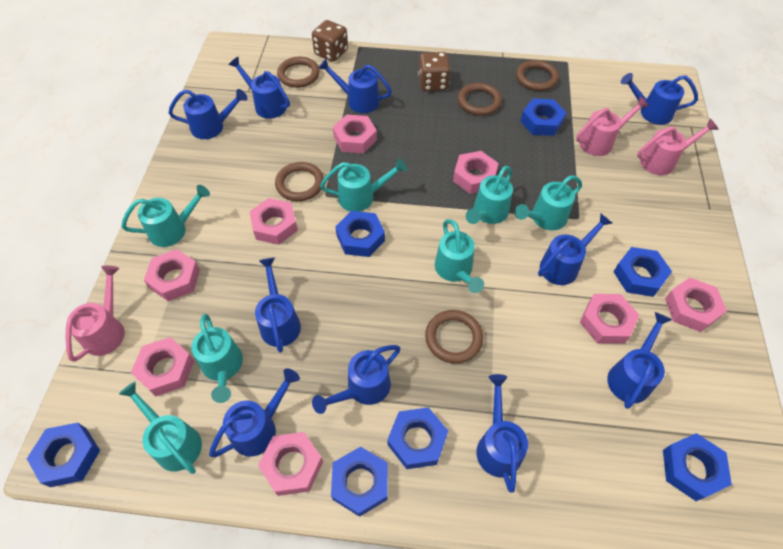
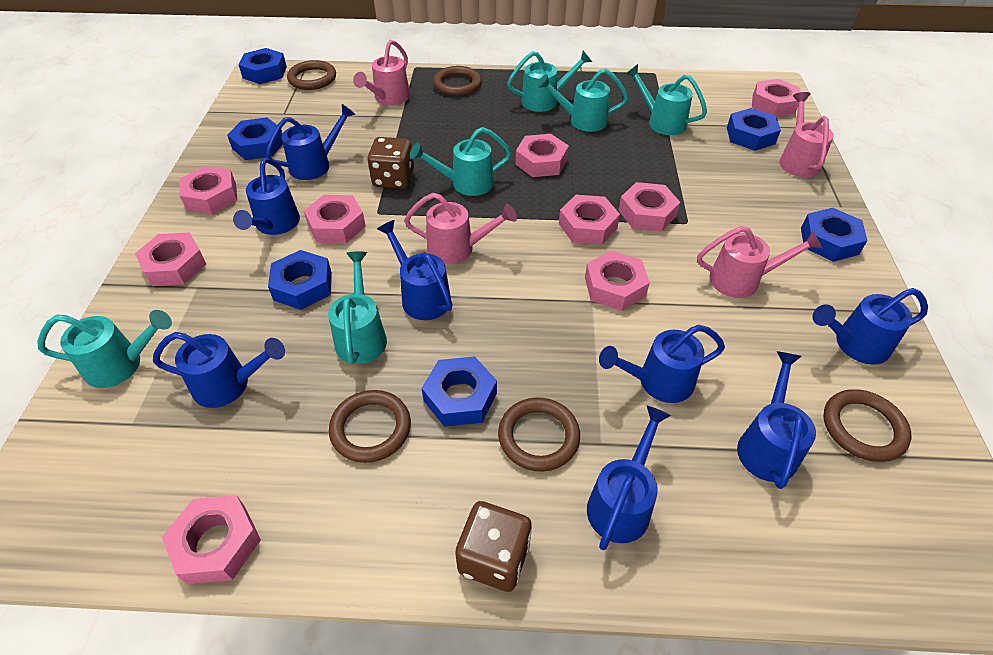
blue nut: [27,423,100,487] [331,447,388,517] [335,211,385,257] [387,407,448,469] [521,99,566,136] [613,247,672,297] [663,433,732,501] = 7 -> [227,117,283,160] [239,48,287,84] [268,250,332,310] [422,356,497,427] [727,108,781,151] [801,208,868,262] = 6
blue watering can: [169,89,247,139] [209,368,300,457] [229,57,290,119] [255,257,301,353] [312,345,400,414] [318,59,392,113] [476,374,528,493] [538,214,612,285] [607,312,672,409] [621,73,698,125] = 10 -> [153,332,285,408] [233,158,300,235] [265,104,356,180] [377,220,453,320] [587,406,671,550] [599,325,725,403] [737,351,816,489] [812,288,928,365] = 8
pink nut: [131,337,194,396] [144,249,200,301] [249,198,298,245] [258,432,323,496] [333,114,377,153] [453,151,498,194] [580,294,639,344] [665,278,727,332] = 8 -> [135,232,206,286] [162,495,261,584] [180,166,237,214] [304,195,366,243] [515,134,569,177] [559,195,620,245] [585,251,650,311] [618,182,680,231] [752,79,801,117] = 9
pink watering can: [65,266,125,362] [576,96,649,156] [637,119,718,175] = 3 -> [353,40,410,105] [404,193,517,264] [697,226,822,298] [779,92,834,177] = 4
turquoise watering can: [119,382,202,474] [121,185,210,247] [191,314,243,403] [320,159,407,212] [435,219,484,293] [466,166,513,224] [515,175,582,230] = 7 -> [37,310,172,388] [328,252,387,364] [410,127,511,196] [507,51,592,112] [537,69,628,132] [626,64,707,135] = 6

